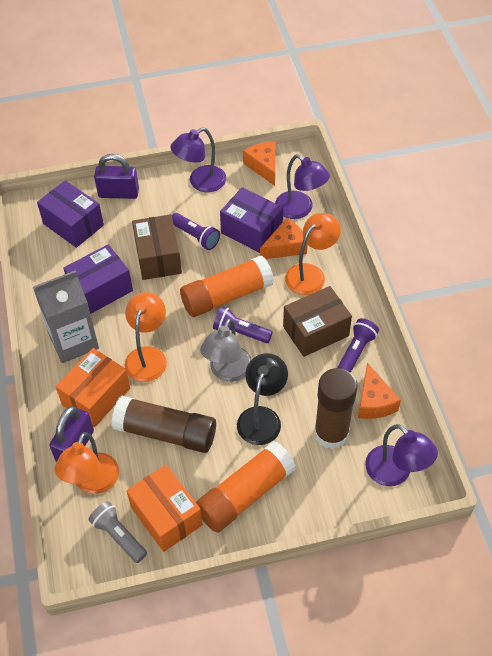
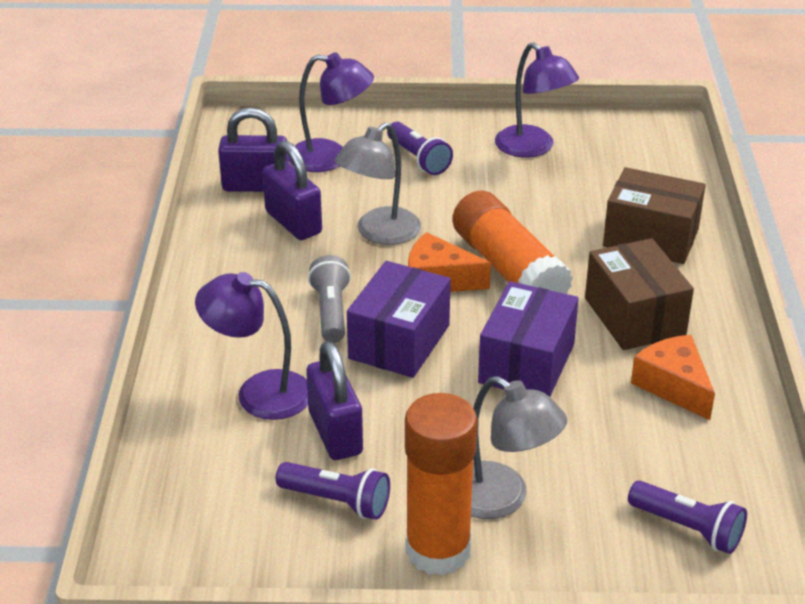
black lamp: [237,353,288,445] = 1 -> none = 0
brown glue stick: [112,395,216,453] [314,368,358,449] = 2 -> none = 0
grey carton: [33,271,99,363] = 1 -> none = 0
grey lamp: [200,318,252,382] = 1 -> [334,122,421,245] [471,376,567,519] = 2
orange box: [56,348,130,427] [126,465,203,552] = 2 -> none = 0
orange cheese: [243,141,275,186] [260,218,307,259] [358,363,401,419] = 3 -> [408,232,491,292] [631,335,715,420] = 2
orange lamp: [55,432,119,494] [125,292,167,382] [285,213,341,295] = 3 -> none = 0
purple box: [37,180,104,248] [63,244,133,314] [220,187,283,253] = 3 -> [347,261,451,378] [478,281,579,397] = 2
purple padlock: [49,406,94,462] [94,154,139,199] = 2 -> [218,107,289,192] [263,141,322,240] [306,341,363,460] = 3

